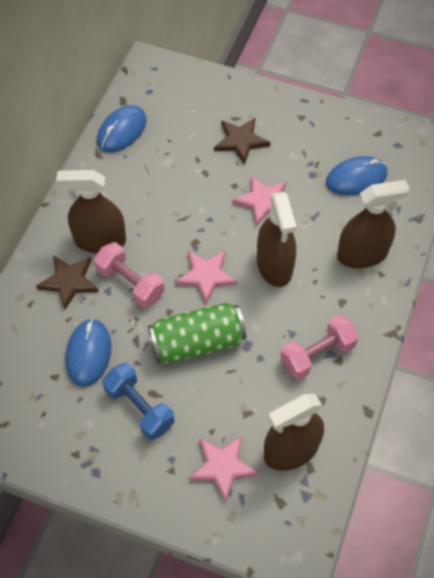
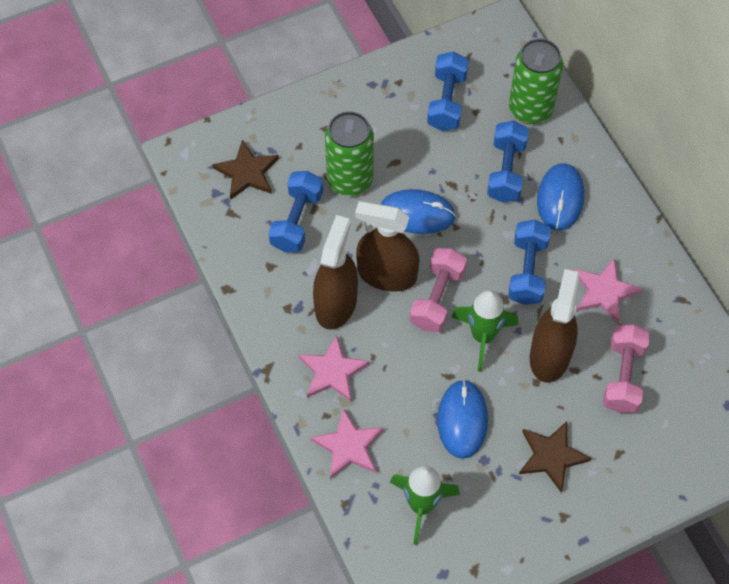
blue dumbbell: [102,363,175,440] = 1 -> [268,171,323,252] [427,52,469,131] [487,121,529,203] [508,220,551,305] = 4
brown spray bottle: [56,170,126,253] [257,192,296,287] [264,394,324,471] [337,180,410,268] = 4 -> [313,215,358,330] [355,201,419,292] [530,269,580,383] = 3
green can: [148,302,246,363] = 1 -> [325,111,374,196] [509,39,563,124] = 2
green rocket: none = 0 -> [390,466,460,545] [451,290,518,372] = 2

